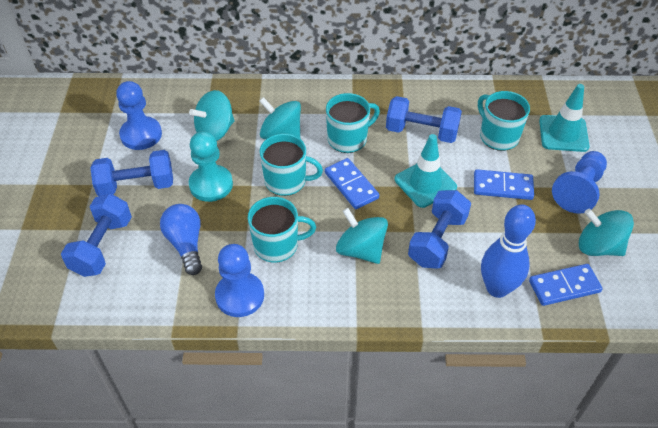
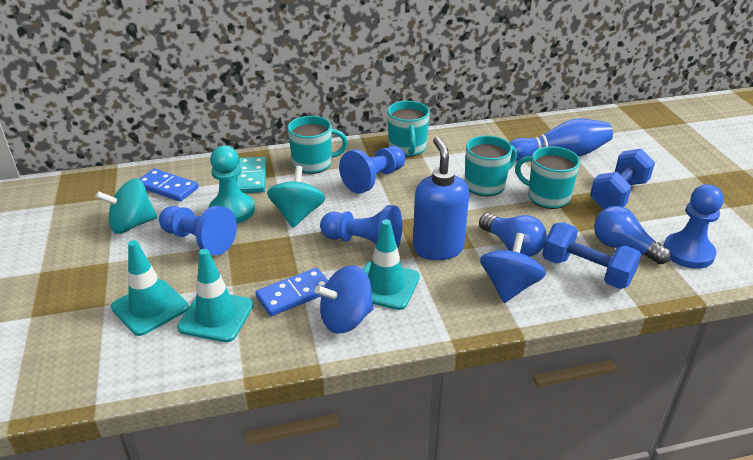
blue domino: [325,158,379,209] [474,169,534,200] [529,264,603,306] = 3 -> [139,169,198,202] [256,268,328,316] = 2
blue dumbbell: [61,194,132,277] [90,150,173,196] [386,96,462,143] [408,190,471,269] = 4 -> [542,222,641,289] [590,149,655,210] = 2
blue light bulb: [160,204,202,275] = 1 -> [479,213,547,257] [594,206,671,264] = 2
blue pawn: [116,81,162,150] [215,244,264,317] [552,151,607,214] = 3 -> [159,206,237,255] [320,205,402,248] [339,146,405,194] [663,184,724,269] = 4
blue soap dispenser: none = 0 -> [413,137,469,260] = 1
blue spinning top: none = 0 -> [315,265,374,334] [480,233,546,303] = 2
turquoise domino: none = 0 -> [236,157,267,193] = 1
turquoise spinning top: [189,90,235,141] [259,97,301,139] [336,208,388,264] [579,209,634,256] = 4 -> [95,178,157,234] [267,166,325,228] = 2
turquoise traffic cone: [395,134,457,208] [539,84,590,152] = 2 -> [111,240,189,336] [177,249,254,342] [363,219,420,310] = 3

